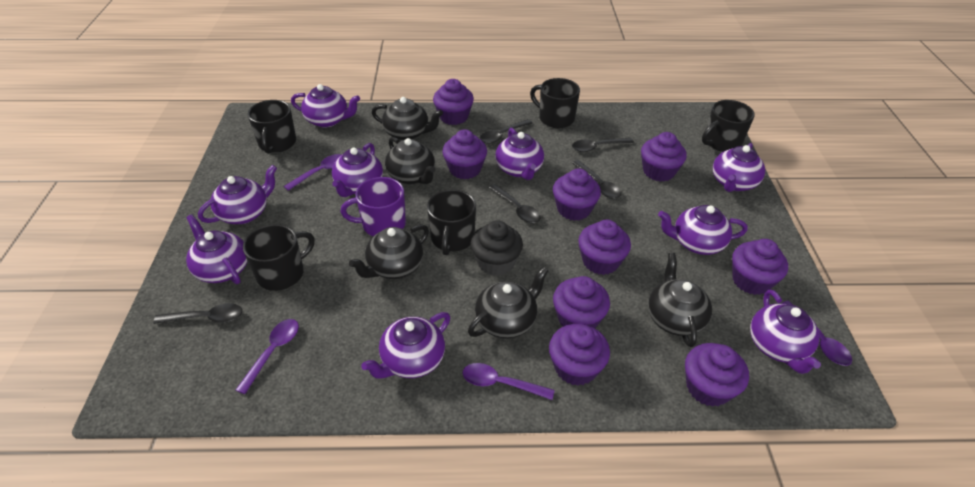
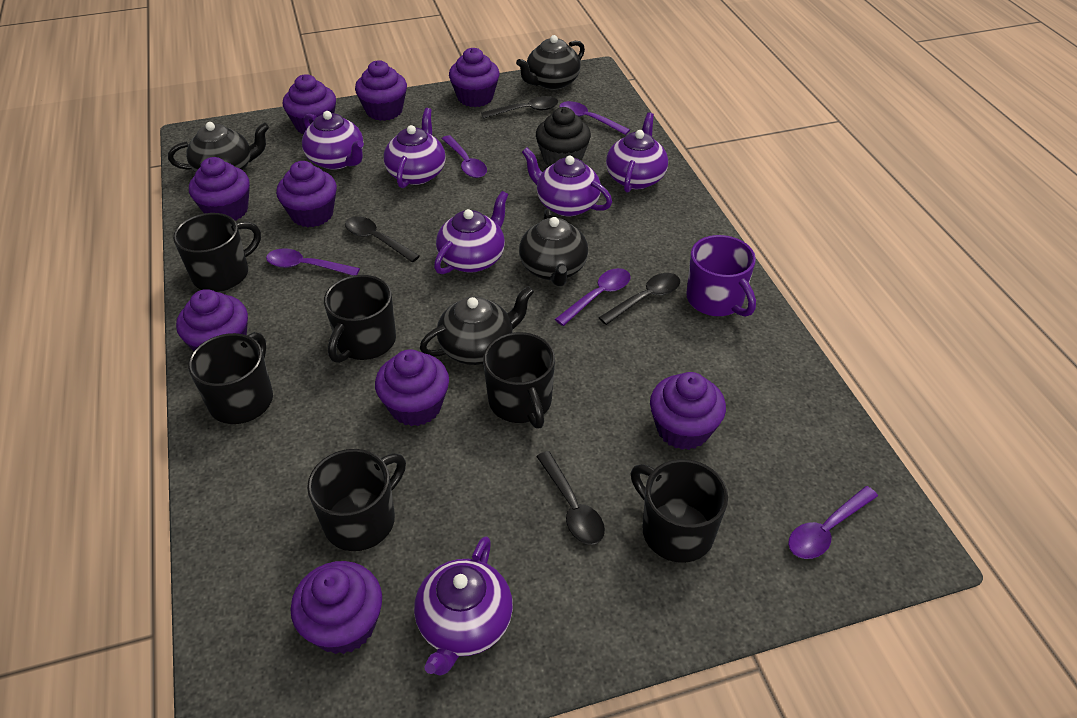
black mug: [243,224,315,291] [248,100,296,154] [427,189,476,255] [530,78,580,128] [702,100,755,152] = 5 -> [173,213,261,292] [188,332,273,424] [307,449,406,551] [324,275,396,363] [483,332,555,429] [631,459,728,563] = 6
black spoon: [153,303,242,324] [480,119,532,144] [489,184,541,223] [572,138,634,152] [572,160,621,199] = 5 -> [345,216,420,262] [481,96,558,119] [536,451,605,545] [598,273,680,325] = 4
black teapot: [349,225,429,279] [372,97,443,140] [385,137,435,184] [468,267,548,339] [648,253,712,347] = 5 -> [168,122,269,173] [420,286,534,365] [516,35,585,90] [519,208,588,286] = 4
purple spoon: [236,319,299,394] [284,154,342,191] [463,363,555,400] [781,300,852,366] = 4 -> [266,248,360,276] [442,135,487,178] [555,268,631,326] [559,101,630,135] [788,486,878,559] = 5
purple teapot: [186,214,248,284] [198,165,277,224] [291,84,360,128] [332,143,383,197] [361,312,450,379] [495,128,544,180] [658,205,748,255] [713,143,765,192] [750,290,821,374] = 9 -> [302,111,364,170] [384,108,446,188] [414,536,513,675] [434,191,508,274] [522,147,612,216] [606,112,668,193] = 6

